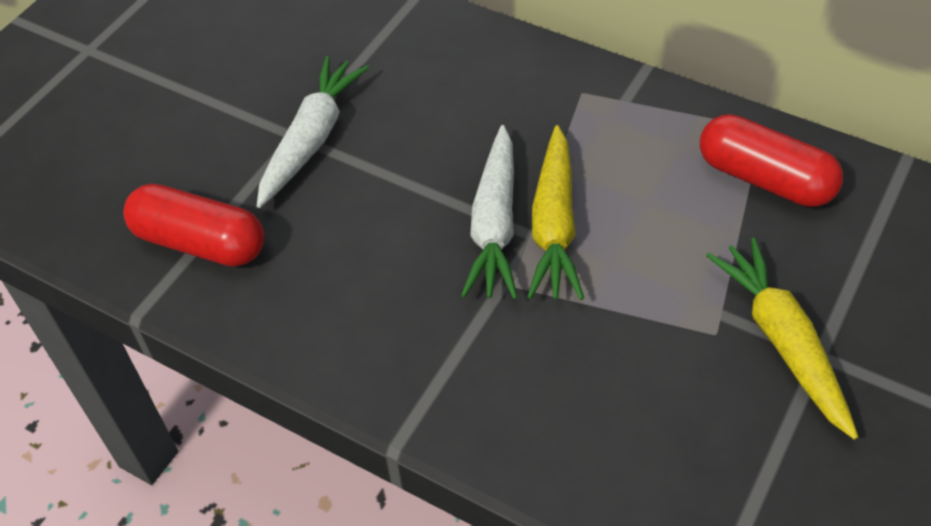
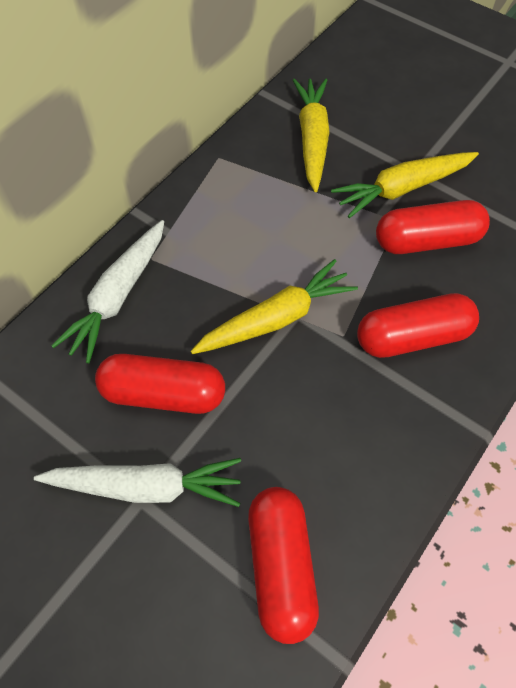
red capsule: [123,184,264,267] [700,114,843,207] = 2 -> [95,354,225,414] [248,487,319,644] [357,293,479,358] [376,200,490,254] = 4
yellow carrot: [527,125,584,300] [706,238,858,440] = 2 -> [191,259,358,354] [293,78,330,192] [331,152,479,218] = 3

